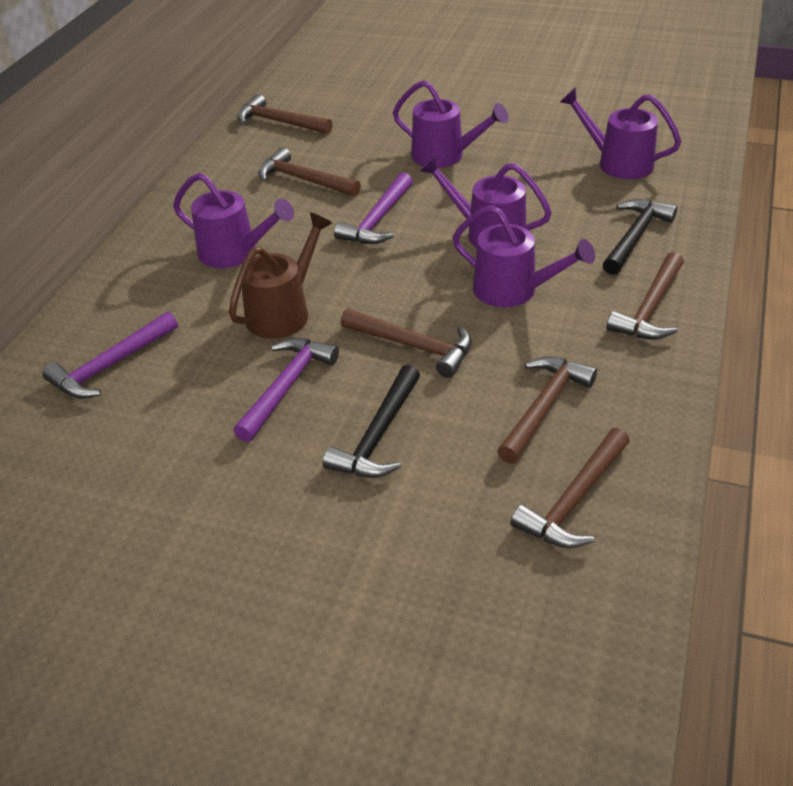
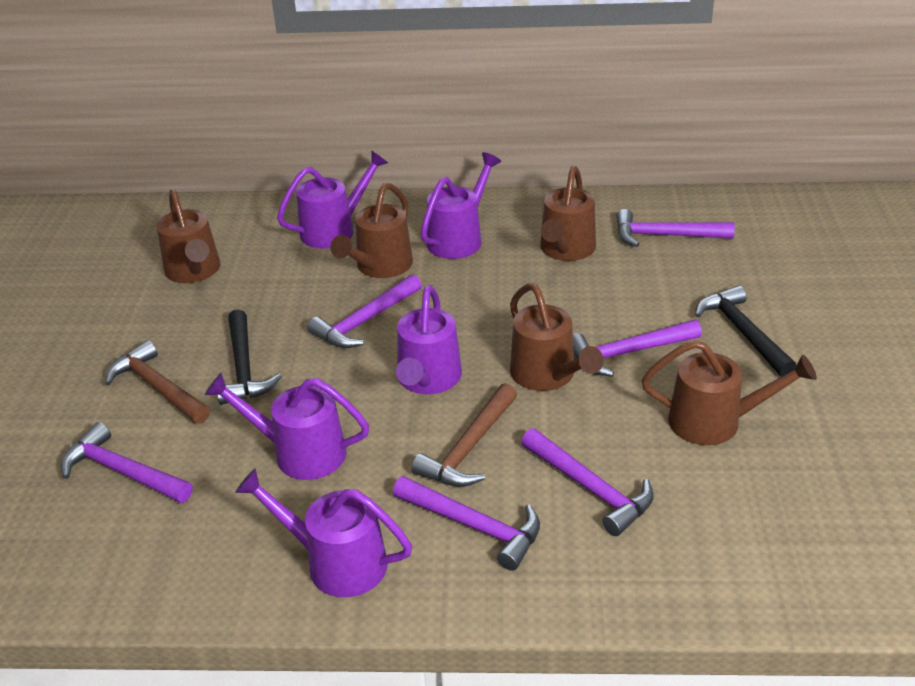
brown hammer: [237,94,333,134] [258,147,361,197] [341,309,472,378] [497,356,597,464] [510,428,630,548] [607,252,684,339] = 6 -> [105,340,210,424] [412,383,517,487] = 2
brown watering can: [229,213,332,339] = 1 -> [156,189,221,283] [330,183,413,278] [510,283,604,391] [540,166,596,261] [642,340,817,445] = 5
purple hammer: [42,312,178,399] [233,338,339,442] [334,172,413,244] = 3 -> [61,422,193,503] [308,274,422,348] [393,476,540,571] [521,428,654,536] [573,320,702,377] [616,209,735,247] = 6

